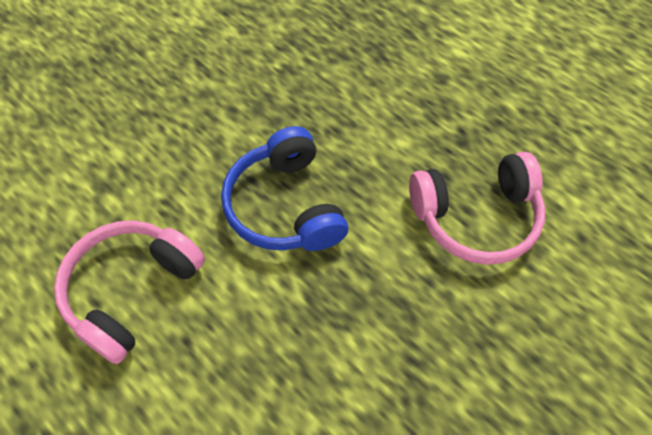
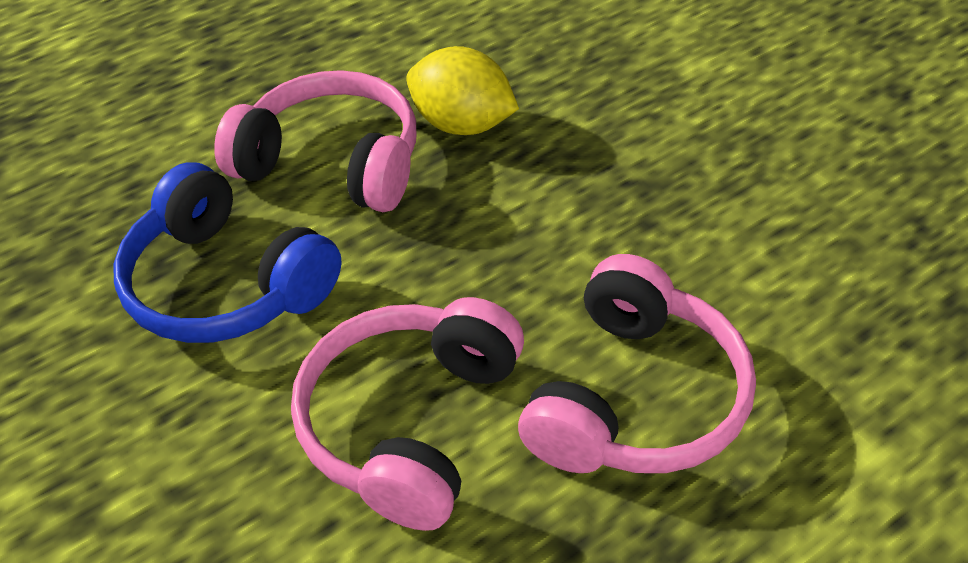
pink headphones: [54,220,205,364] [409,152,545,265] = 2 -> [214,70,416,212] [291,297,524,531] [518,254,756,473] = 3
yellow lemon: none = 0 -> [406,46,519,135] = 1

